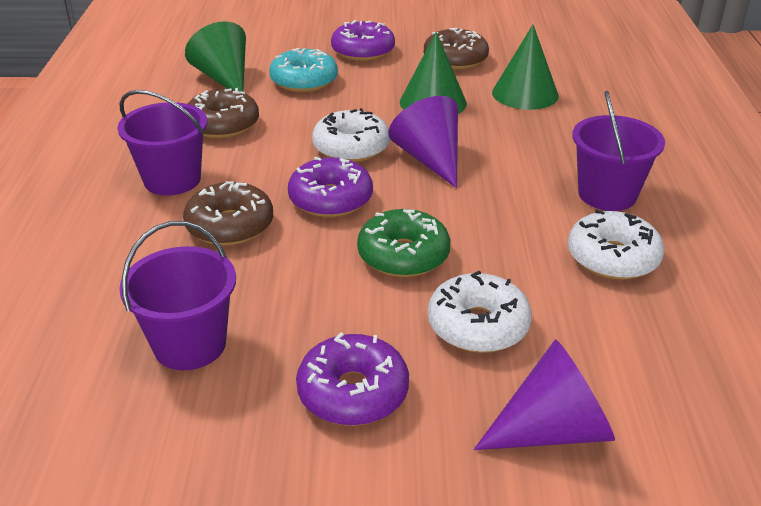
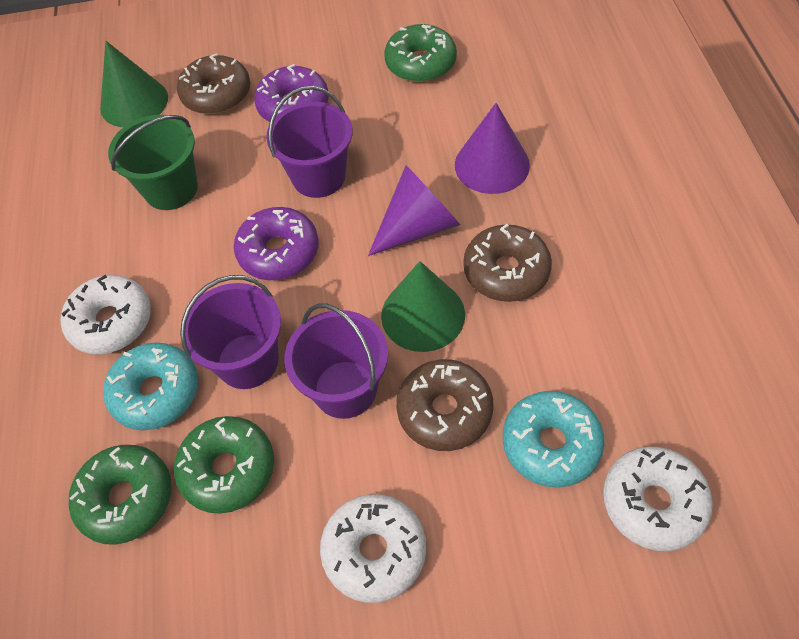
green bucket: none = 0 -> [108,115,198,210] = 1
green cone: [185,22,246,92] [400,32,467,114] [492,25,559,110] = 3 -> [100,41,168,127] [381,261,465,352] = 2
green donut: [357,209,451,277] = 1 -> [69,445,171,545] [174,416,274,514] [384,24,457,82] = 3
purple donut: [288,157,373,217] [296,333,409,426] [331,20,395,61] = 3 -> [234,207,319,280] [254,64,329,122] = 2
turquoise donut: [269,48,338,92] = 1 -> [103,342,198,430] [503,391,604,488] = 2

